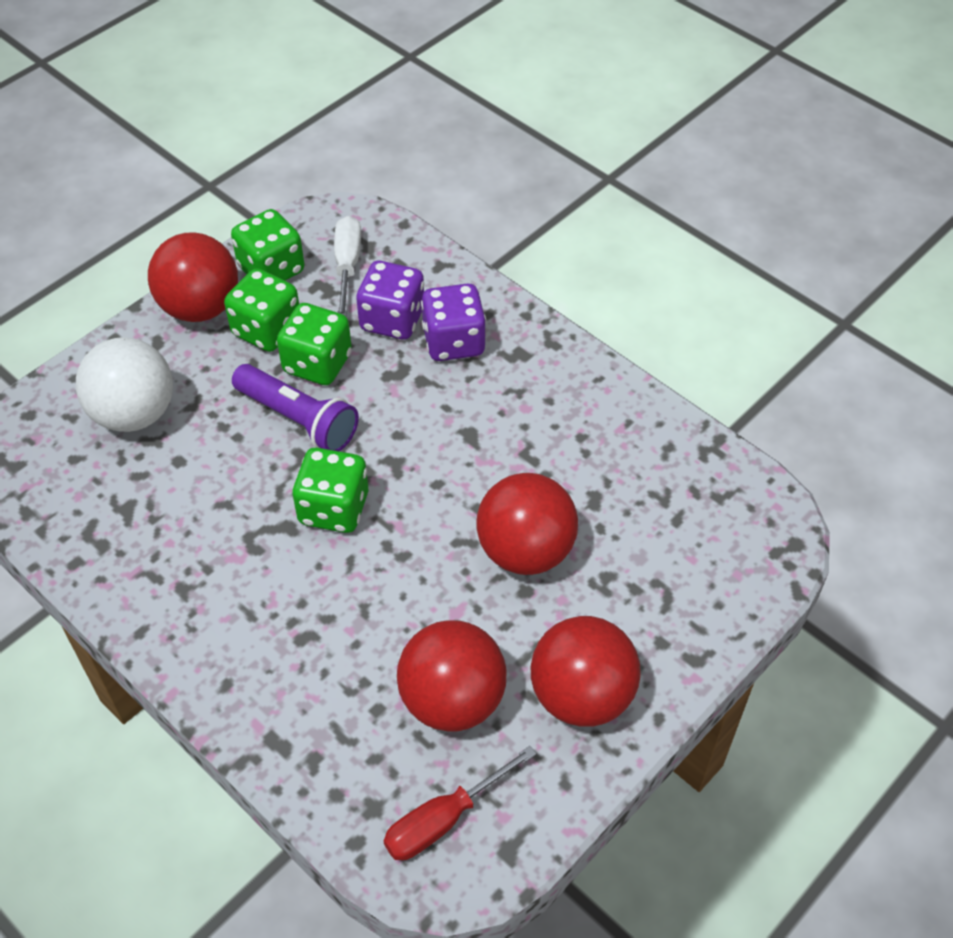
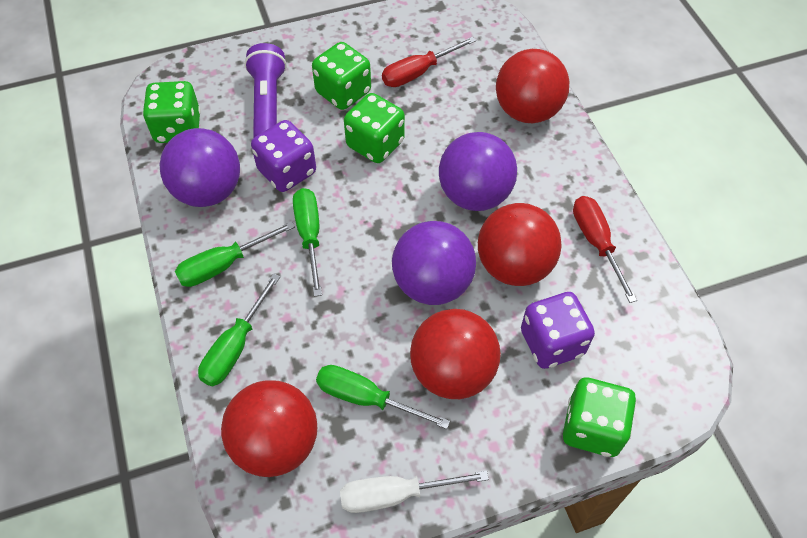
green screwdriver: none = 0 -> [175,221,295,287] [198,273,280,386] [293,188,322,297] [316,365,450,429] = 4
purple ball: none = 0 -> [159,128,240,207] [392,221,476,305] [439,132,517,211] = 3
red screwdriver: [384,746,537,860] = 1 -> [382,36,476,87] [573,196,637,303] = 2
white ball: [76,337,173,432] = 1 -> none = 0

